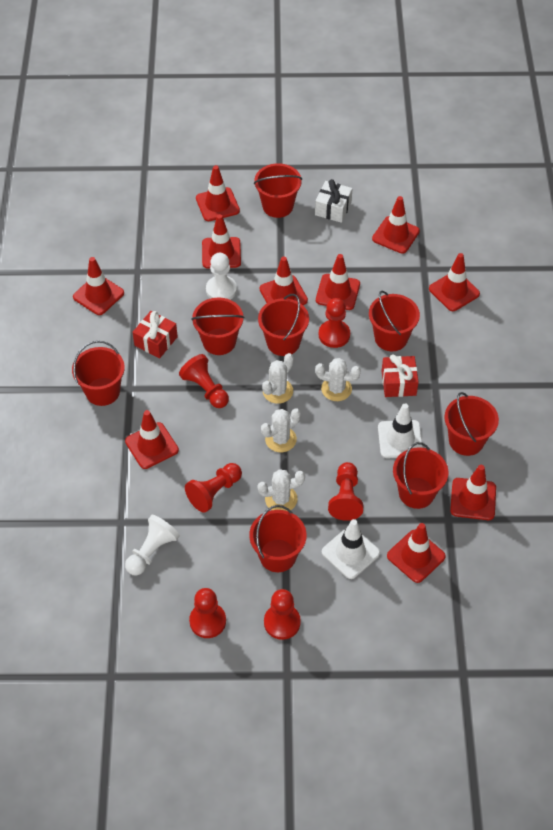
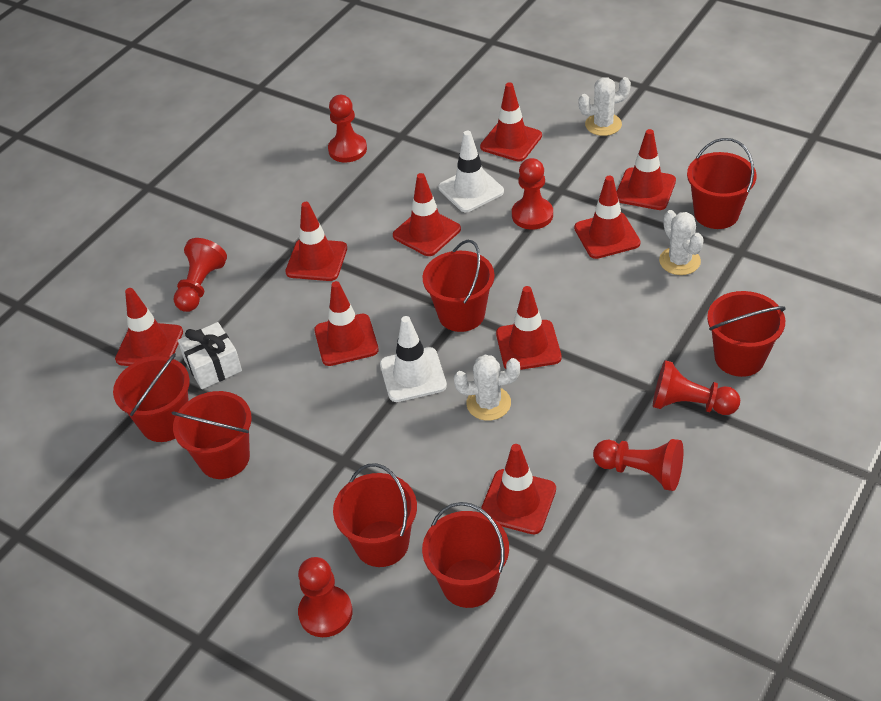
red bucket: [72,341,125,406] [191,298,244,355] [249,505,306,572] [254,163,302,218] [258,294,309,356] [369,291,420,351] [393,442,448,509] [445,392,499,456] = 8 -> [113,353,190,442] [171,391,252,479] [333,463,417,567] [422,240,495,332] [422,502,509,608] [687,138,757,229] [707,291,786,377] = 7
red gift: [132,311,178,358] [382,354,419,397] = 2 -> none = 0
red traffic cone: [73,257,124,315] [125,410,179,469] [196,165,240,221] [202,214,241,269] [260,257,308,305] [316,254,360,310] [372,196,420,254] [387,523,446,583] [429,253,480,311] [450,465,496,520] = 10 -> [115,288,183,366] [285,202,347,281] [314,281,379,366] [393,173,461,256] [480,82,542,162] [480,444,556,535] [496,286,561,370] [574,176,641,259] [617,129,676,210] = 9
white cactus: [258,469,305,511] [261,408,301,452] [262,353,294,404] [315,358,361,401] = 4 -> [454,355,520,421] [579,77,631,136] [659,210,704,275] = 3
white pawn: [125,515,180,576] [206,253,237,300] = 2 -> none = 0

